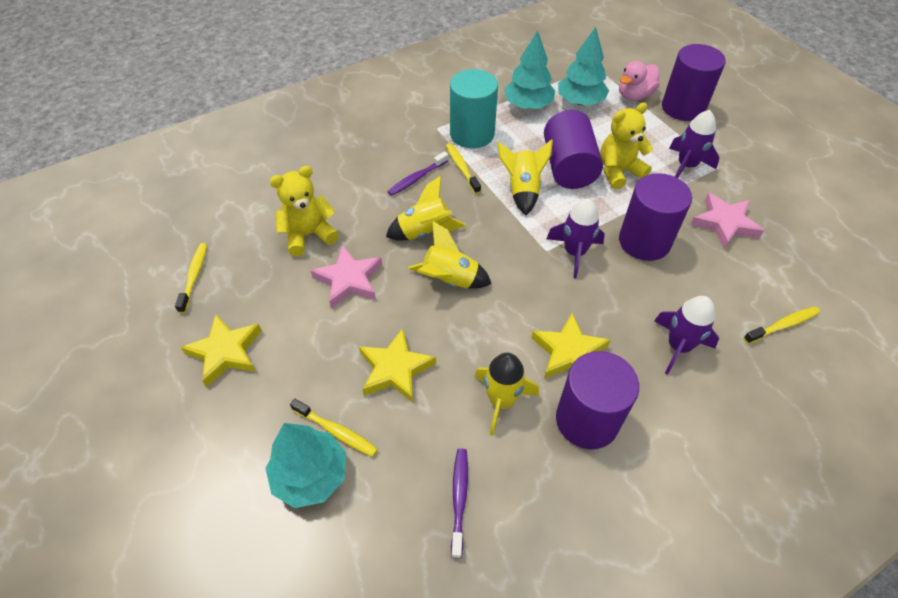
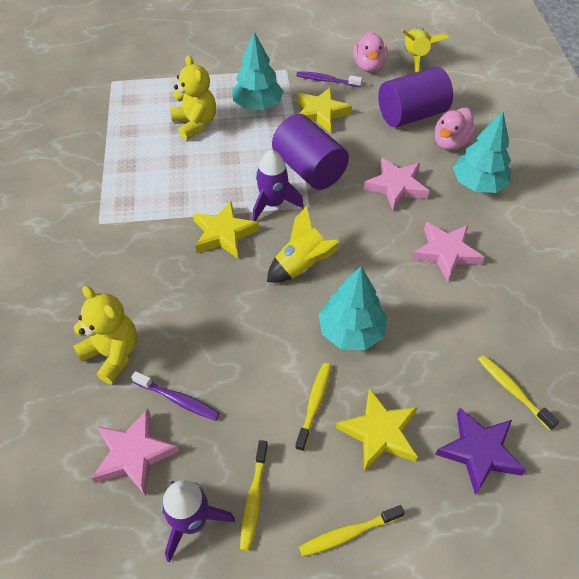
pink duck: [619,61,659,100] = 1 -> [353,31,388,72] [435,108,476,150] = 2
pink star: [310,245,382,308] [690,192,764,249] = 2 -> [91,409,179,496] [364,158,429,210] [412,222,485,282] = 3
purple cylinder: [544,110,603,189] [556,351,639,449] [619,173,692,261] [662,44,726,121] = 4 -> [272,114,349,190] [378,67,453,127] = 2
purple rocket: [547,199,605,278] [654,296,719,375] [669,110,719,178] = 3 -> [161,480,235,563] [252,150,304,221] = 2
purple star: none = 0 -> [435,408,526,495] = 1
turquoise cylinder: [450,69,498,148] = 1 -> none = 0
yellow rocket: [386,175,466,241] [408,221,492,289] [475,353,539,436] [497,139,553,215] = 4 -> [267,206,340,283] [402,27,449,73] = 2

